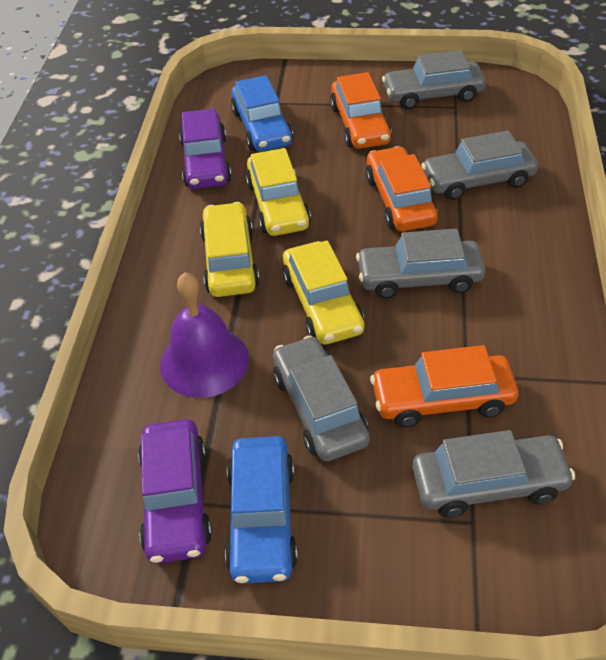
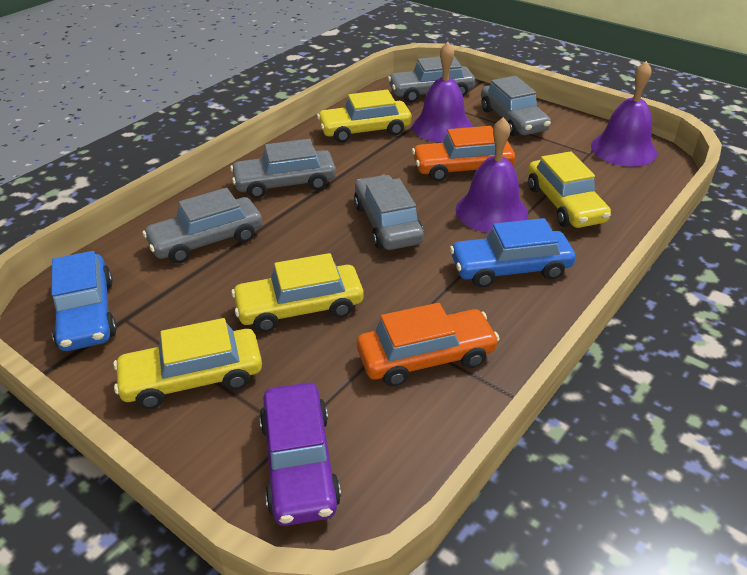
orange car: [330,72,392,149] [366,146,438,232] [370,345,518,427] = 3 -> [357,303,499,387] [412,126,515,182] = 2
purple bell: [160,272,249,398] = 1 -> [412,42,473,143] [456,117,528,233] [591,61,657,167] = 3
purple car: [138,419,212,564] [179,108,232,189] = 2 -> [259,383,341,526] = 1
yellow car: [200,202,259,297] [245,148,311,236] [282,241,364,345] = 3 -> [113,318,262,409] [231,253,364,332] [317,90,412,143] [528,151,611,228] = 4

